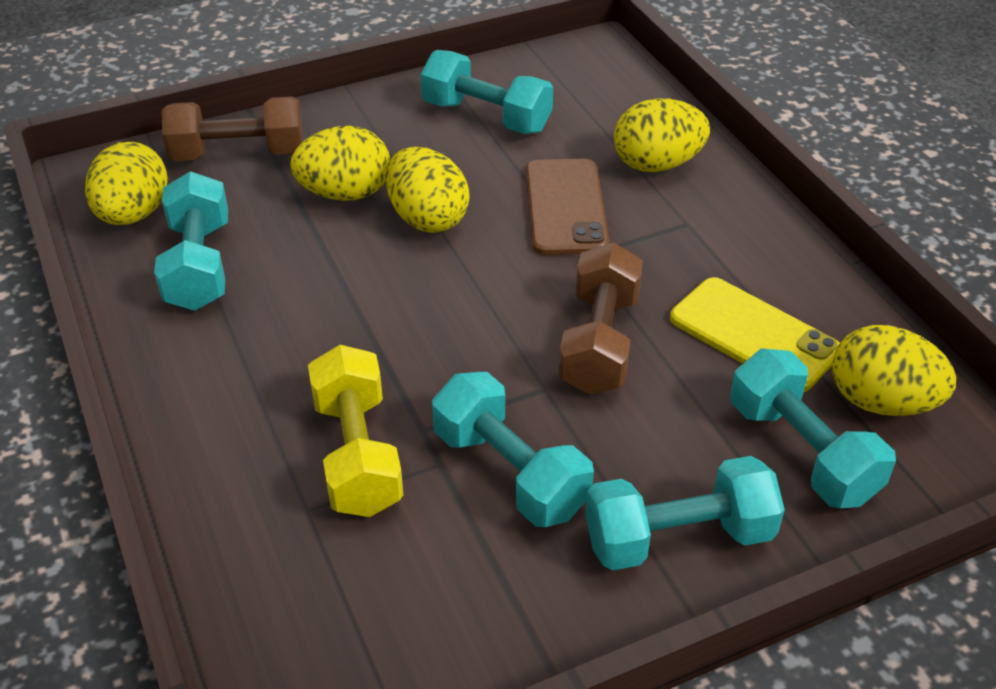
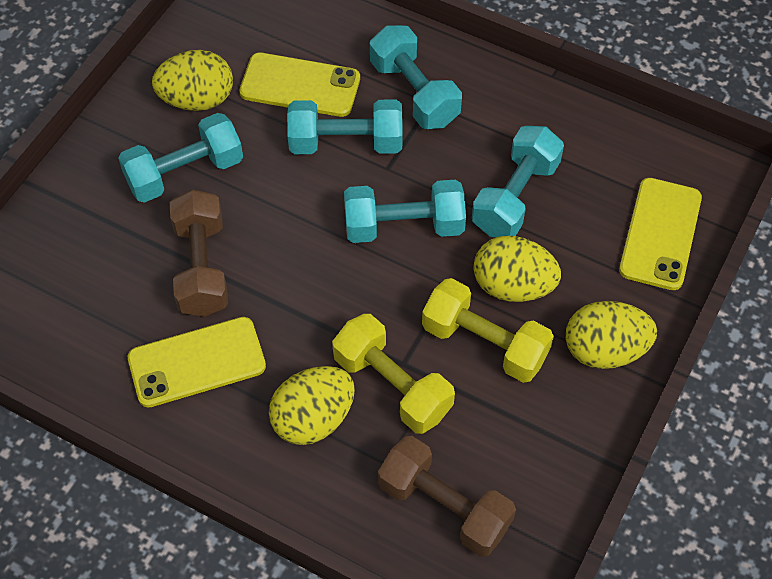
brown phone: [526,159,609,255] = 1 -> none = 0
yellow dumbbell: [308,345,403,517] = 1 -> [332,314,455,434] [422,278,554,383] = 2
yellow egg: [85,142,168,225] [290,126,390,201] [386,147,469,233] [614,98,710,172] [832,325,956,416] = 5 -> [152,50,233,111] [269,366,355,445] [473,236,561,302] [566,301,657,369] = 4
yellow phone: [670,277,840,392] = 1 -> [128,317,266,408] [239,53,360,117] [619,178,702,290] = 3

